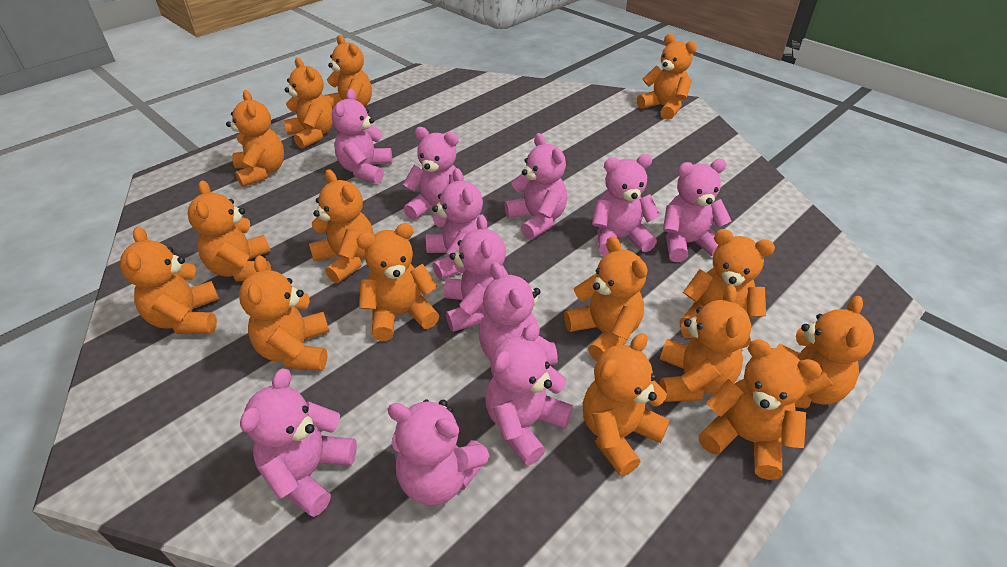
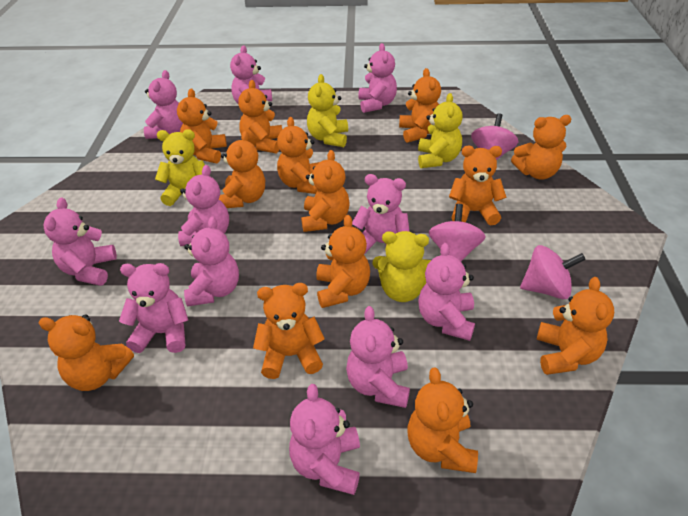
orange teddy bear: [120,227,219,334] [187,180,271,281] [226,90,284,187] [239,255,329,371] [284,58,333,149] [309,169,374,284] [325,35,372,108] [357,223,439,341] [564,236,647,361] [583,333,670,476] [637,34,697,120] [659,285,751,402] [679,229,775,349] [699,339,822,480] [776,296,874,409] = 15 -> [39,314,134,391] [177,89,227,163] [219,131,265,208] [238,80,282,153] [253,283,325,379] [277,117,320,194] [301,150,350,232] [316,215,370,308] [399,68,441,143] [408,367,478,473] [449,146,506,225] [511,115,571,179] [537,277,614,375] = 13
pink spinning top: none = 0 -> [429,204,485,261] [471,113,518,160] [520,245,586,299] = 3
yellow teddy bear: none = 0 -> [155,129,205,206] [307,74,348,147] [373,231,431,302] [418,93,463,168] = 4

